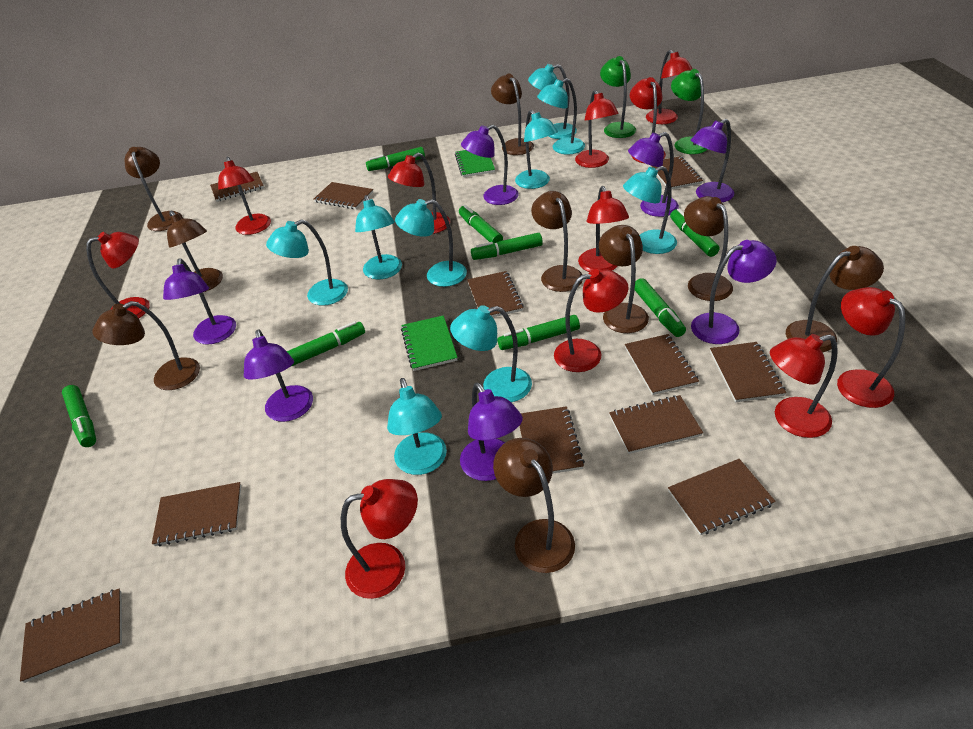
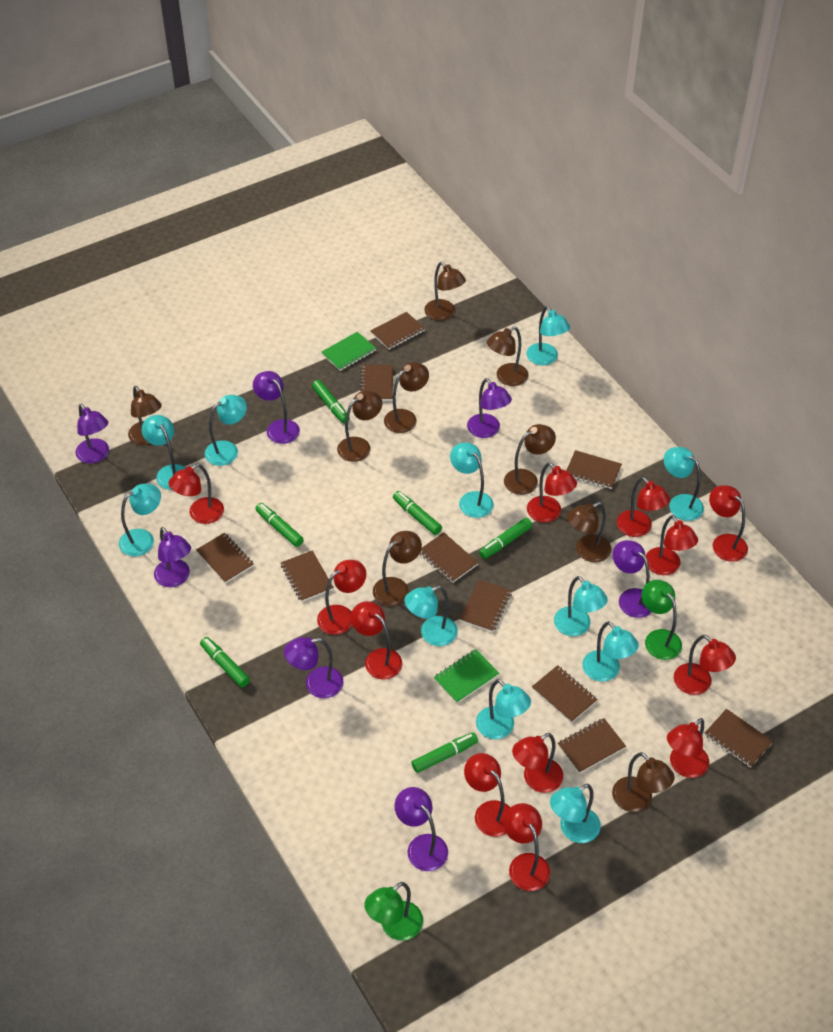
brown notebook: [20,589,122,683] [152,482,241,546] [210,172,264,202] [314,182,373,209] [467,271,524,317] [520,406,585,474] [609,395,703,454] [625,334,699,395] [649,156,703,190] [668,459,776,535] [710,342,786,402] = 11 -> [196,532,254,583] [281,550,334,602] [360,365,393,401] [370,312,425,350] [420,532,478,583] [460,580,512,632] [532,665,598,723] [558,718,626,773] [566,450,622,489] [704,709,773,768] = 10
green marker: [62,385,96,447] [287,321,365,366] [366,147,425,171] [459,205,503,243] [471,233,543,260] [497,315,580,350] [635,278,686,337] [670,209,720,257] = 8 -> [200,637,250,687] [256,503,304,547] [312,380,350,423] [393,491,442,535] [411,732,478,773] [479,518,532,559] = 6
red lamp: [86,232,150,318] [218,157,271,235] [341,479,418,599] [388,153,450,234] [554,269,628,372] [575,90,619,168] [578,186,629,272] [630,77,666,164] [646,50,693,124] [770,334,838,438] [837,287,905,408] = 11 -> [169,464,224,524] [317,560,366,635] [351,601,403,680] [464,753,510,837] [504,803,550,891] [512,733,563,793] [527,462,577,522] [617,477,670,537] [646,515,698,575] [667,718,709,778] [674,635,736,695] [709,485,748,562] = 12
turquoise lamp: [266,219,348,306] [355,195,402,279] [387,378,447,475] [395,199,467,287] [450,305,532,402] [515,110,558,189] [528,64,577,139] [537,78,585,155] [623,166,677,254] = 9 -> [119,484,161,556] [142,415,186,490] [205,395,247,466] [404,586,458,646] [450,443,493,518] [476,679,531,739] [526,306,570,365] [550,784,601,843] [554,576,608,636] [582,621,639,682] [664,447,704,521] = 11

